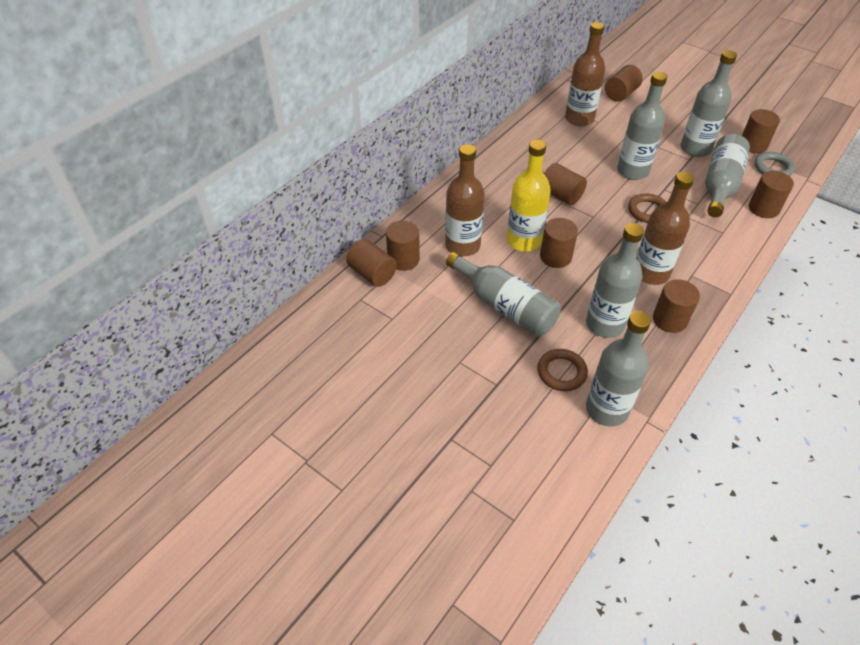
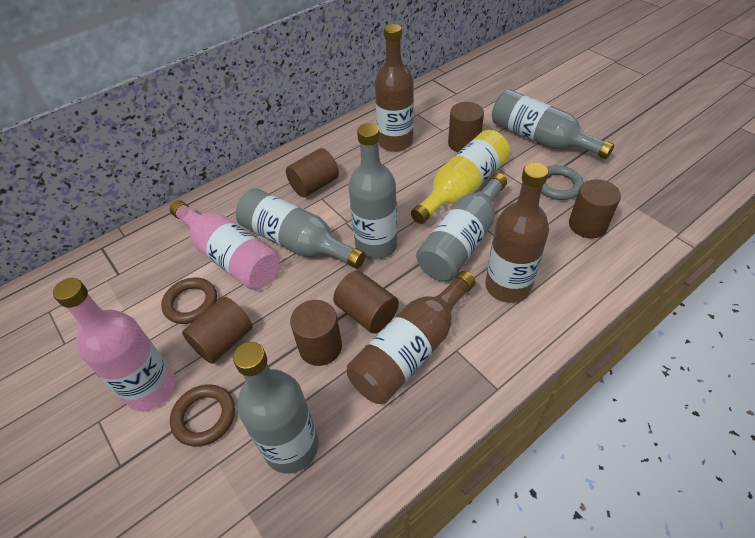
brown cylinder: [346,239,397,287] [386,220,420,271] [540,218,578,268] [544,163,587,205] [605,65,643,102] [653,279,700,333] [742,109,780,153] [749,171,794,218] = 8 -> [182,297,253,364] [286,148,339,197] [290,300,342,366] [333,271,399,333] [448,102,484,152] [569,179,621,238] = 6
grey bottle: [446,252,561,337] [586,223,644,338] [586,311,651,427] [617,72,667,180] [681,50,737,157] [705,134,750,217] = 6 -> [233,342,319,473] [236,188,366,269] [348,123,397,259] [416,173,507,281] [492,89,614,159] = 5
pink bottle: none = 0 -> [53,278,175,411] [170,200,280,290] = 2

